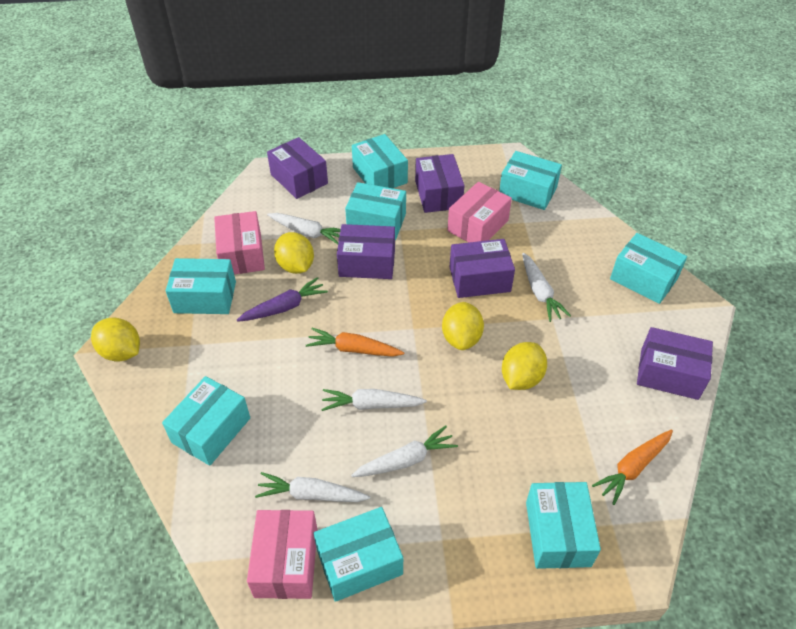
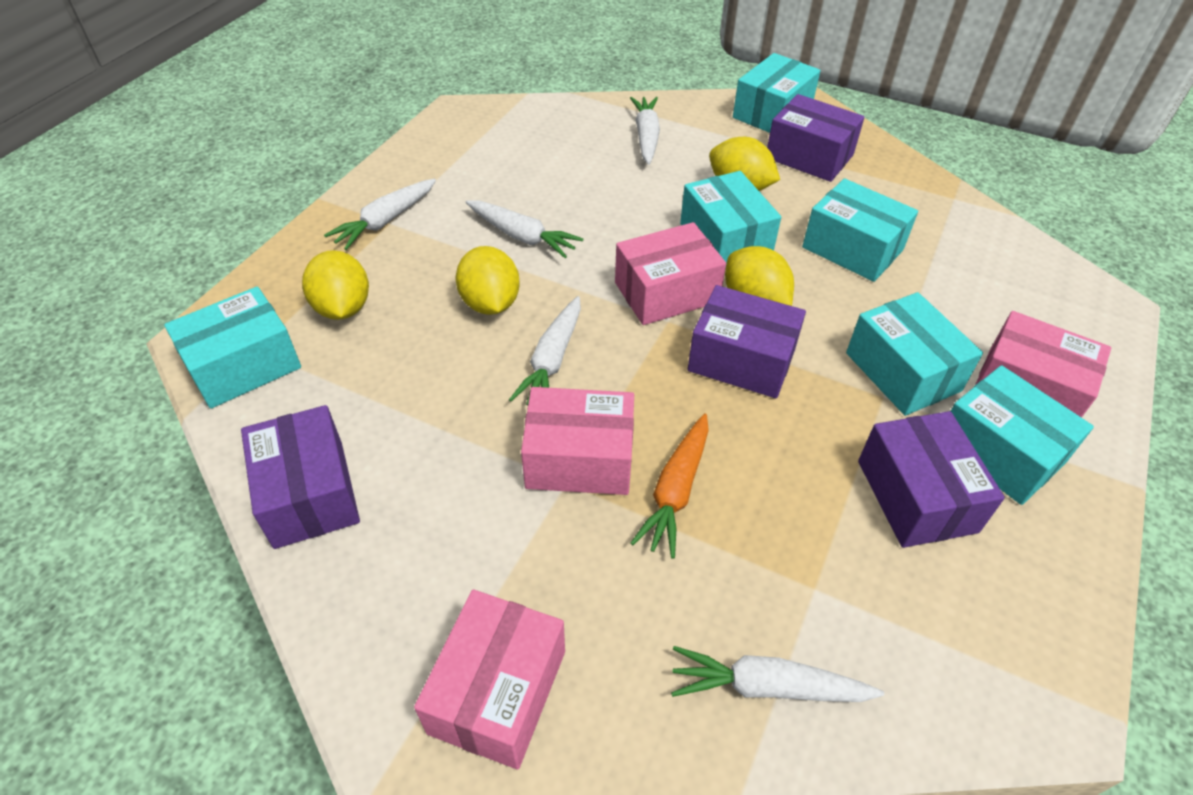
orange carrot: [306,328,404,357] [592,430,673,505] = 2 -> [631,414,709,559] = 1
pink box: [214,211,265,274] [247,510,318,599] [447,182,512,242] = 3 -> [414,590,565,769] [521,387,634,495] [615,222,726,325] [975,311,1111,418] = 4
purple box: [267,137,328,199] [337,224,395,279] [415,154,465,213] [450,239,515,298] [637,327,713,400] = 5 -> [241,405,360,549] [688,285,806,398] [767,94,865,182] [858,411,1005,548] = 4
purple carrot: [237,277,328,322] = 1 -> none = 0
turquoise box: [162,376,250,466] [166,258,236,314] [313,507,403,602] [345,182,406,240] [352,134,408,188] [499,151,562,210] [526,482,601,569] [610,233,687,304] = 8 -> [164,287,301,408] [680,171,781,269] [733,53,821,133] [802,179,918,282] [846,292,983,416] [951,365,1094,505] = 6

